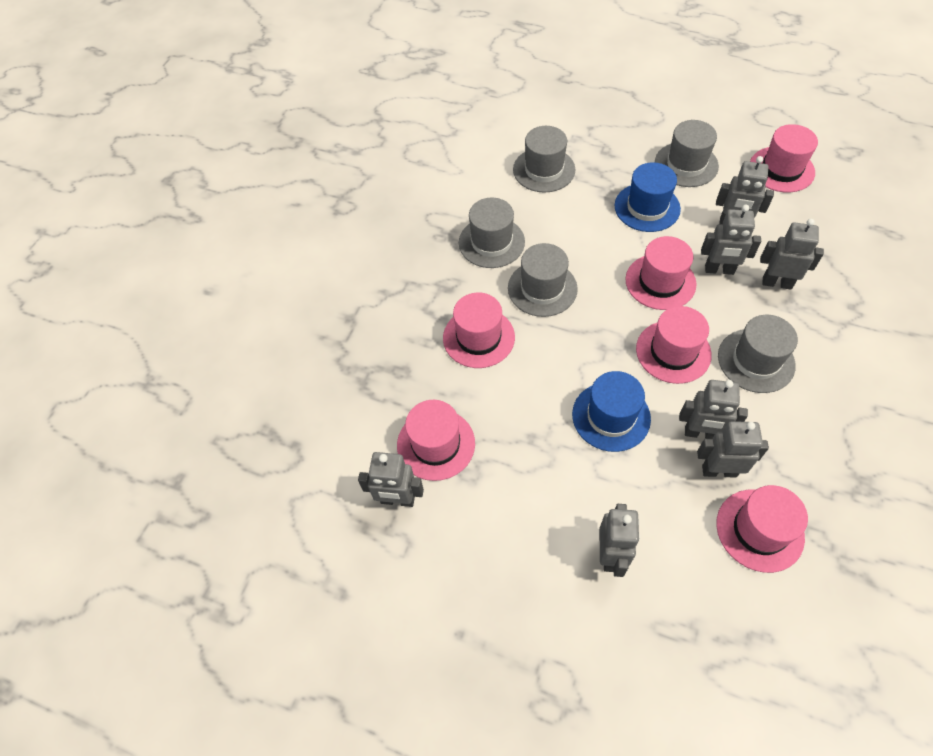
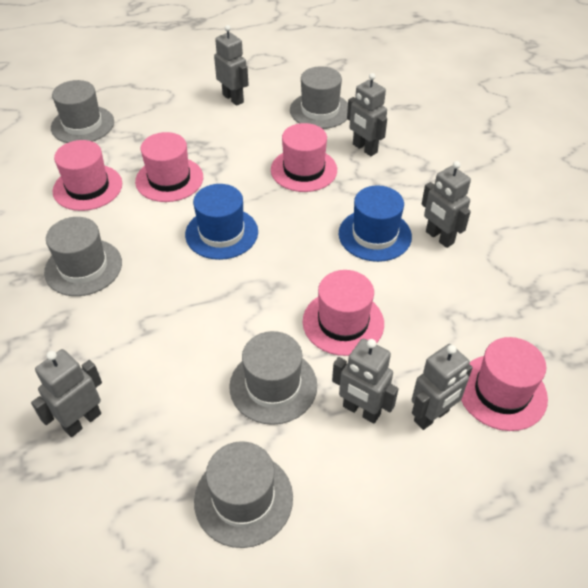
grey robot: [358,452,424,507] [600,504,640,577] [679,380,748,439] [697,421,769,478] [701,205,761,275] [716,156,774,224] [760,219,824,290] = 7 -> [31,349,102,437] [214,25,249,106] [332,338,398,424] [347,73,387,156] [412,344,473,430] [422,161,471,248] = 6
pink hat: [397,400,475,481] [443,293,515,368] [625,236,697,310] [636,306,712,384] [716,485,808,573] [750,124,818,193] = 6 -> [53,140,122,211] [135,132,203,202] [271,123,337,192] [303,270,384,356] [461,337,548,431] = 5

